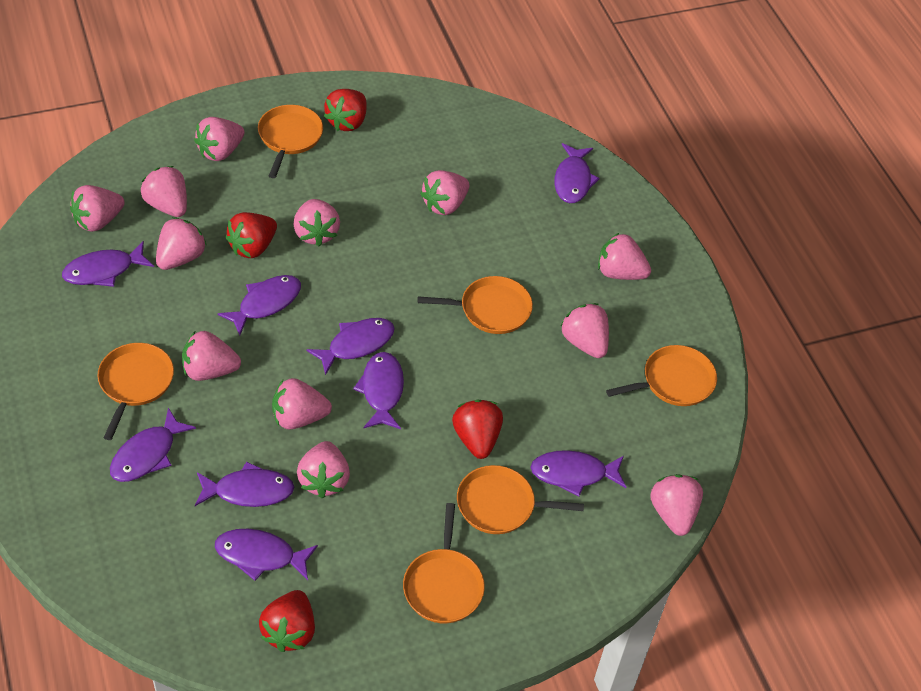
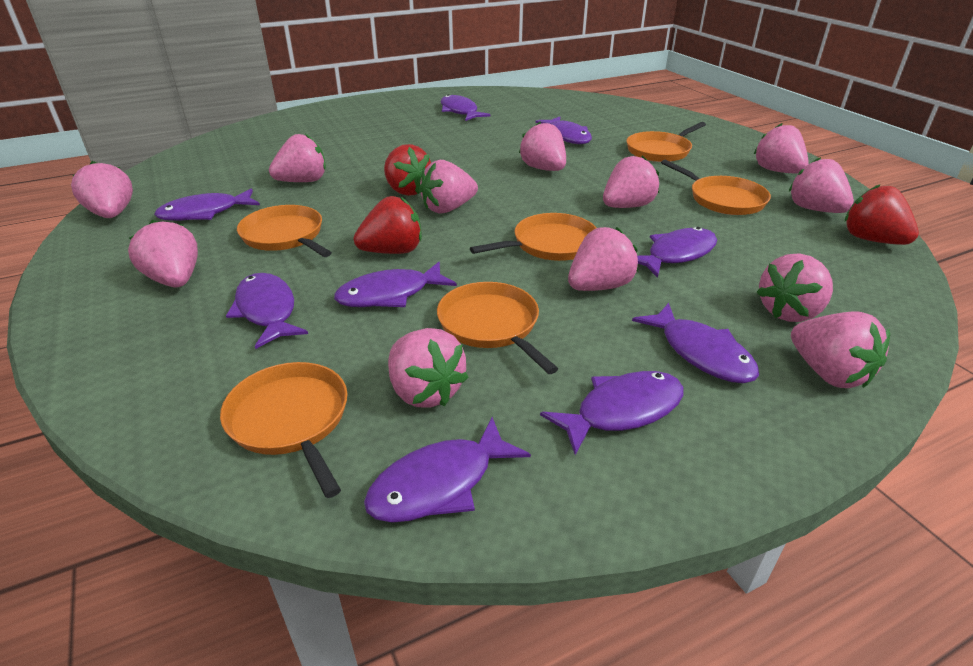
red strawberry: [226,212,277,258] [259,590,315,652] [324,89,367,131] [452,400,503,459] = 4 -> [353,196,422,254] [384,144,431,196] [845,184,919,245] = 3

